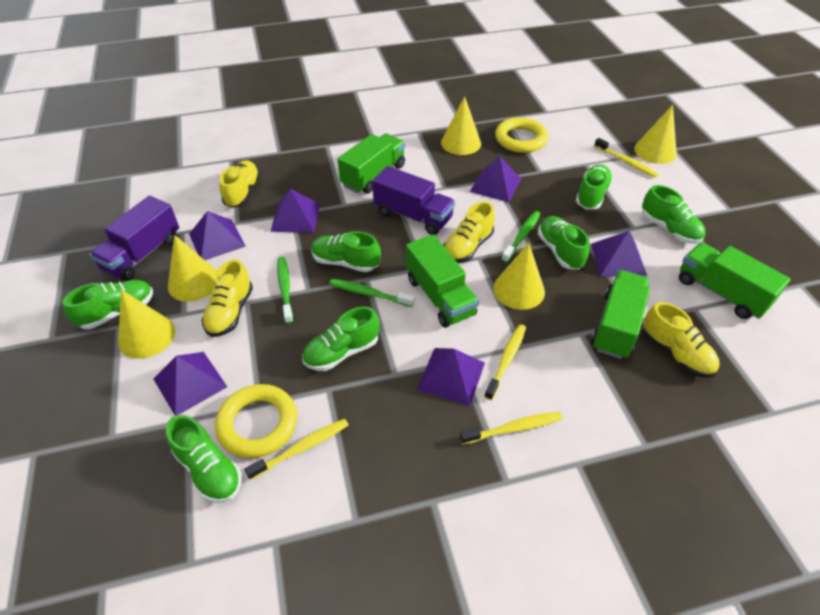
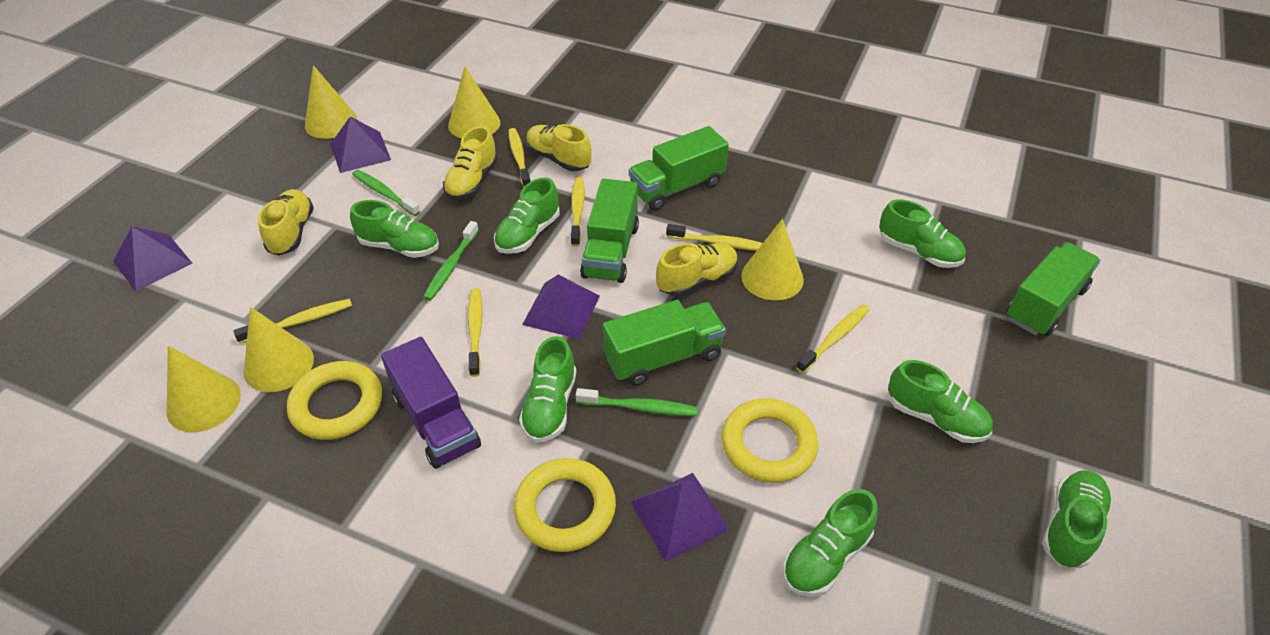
purple pyramid: [153,352,227,416] [189,211,246,260] [270,189,320,233] [417,348,485,406] [470,156,521,202] [591,231,647,277] = 6 -> [113,226,192,291] [330,116,391,173] [522,275,600,339] [631,473,730,562] = 4
purple truck: [89,196,179,281] [372,166,455,235] = 2 -> [381,337,481,469] = 1
yellow ring: [215,384,297,458] [495,117,548,153] = 2 -> [287,361,382,440] [514,458,616,552] [721,398,818,483] = 3
yellow toothbrush: [244,419,348,480] [460,412,563,444] [484,324,526,400] [594,138,659,178] = 4 -> [234,299,352,344] [468,288,482,377] [508,128,531,187] [571,177,584,247] [666,224,763,251] [796,304,870,373] = 6

